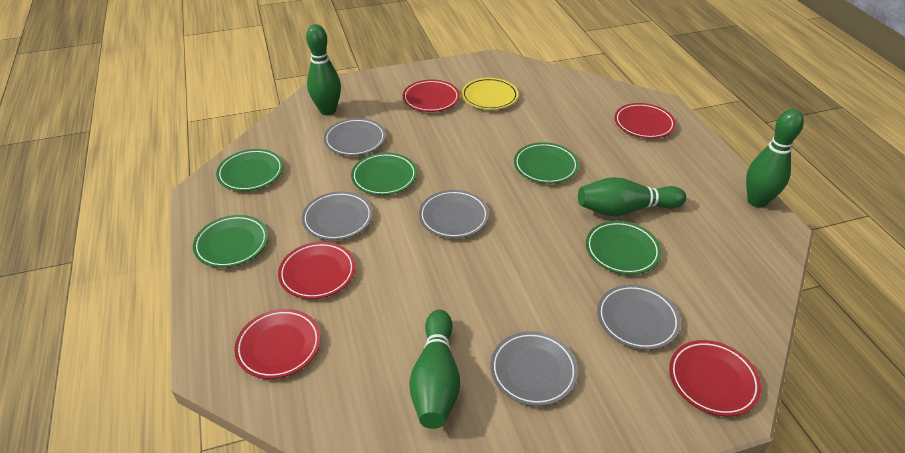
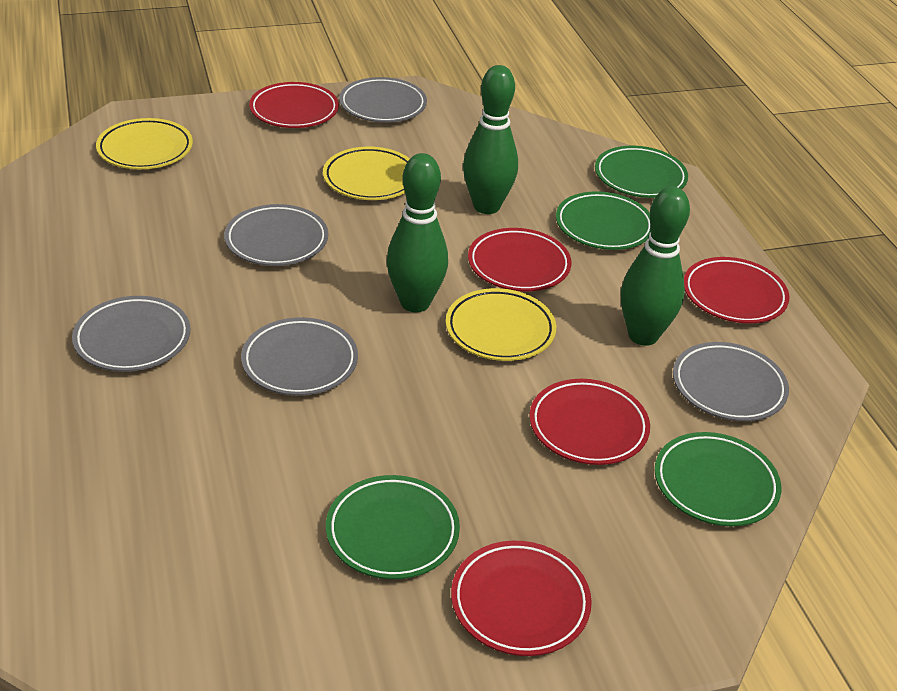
green bowling pin: [306,24,341,115] [409,310,460,429] [578,177,686,216] [746,109,804,208] = 4 -> [387,153,448,312] [463,65,518,214] [621,187,690,346] = 3
green plate: [193,215,268,268] [216,149,283,191] [351,153,417,195] [514,142,579,184] [586,221,661,275] = 5 -> [326,475,460,579] [556,191,651,250] [595,146,688,198] [655,432,781,527] = 4
yellow plate: [462,78,519,110] = 1 -> [96,118,193,169] [323,147,410,200] [446,288,556,361] = 3

